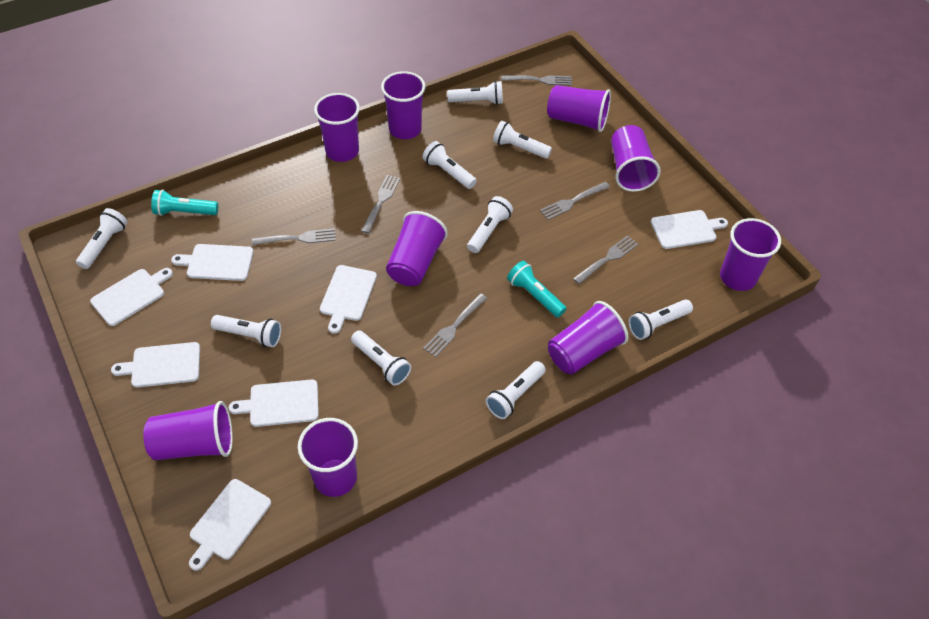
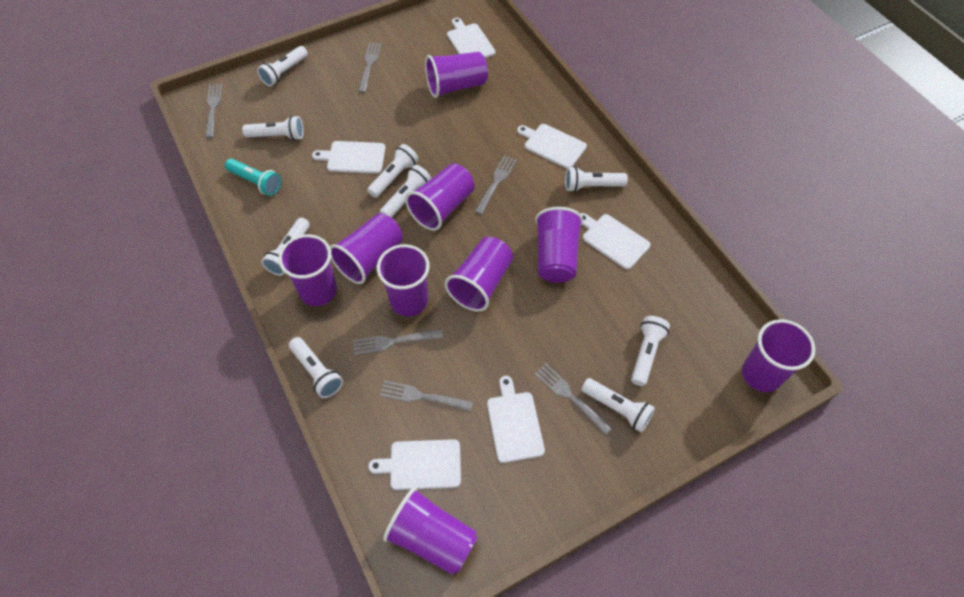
turquoise flashlight: [151,190,218,216] [507,261,567,318] = 2 -> [225,159,281,196] = 1
white cutting board: [90,268,173,326] [111,342,200,388] [171,244,254,281] [189,479,271,571] [229,379,319,427] [320,265,377,334] [651,210,728,249] = 7 -> [312,141,385,174] [368,439,461,490] [447,18,495,58] [487,376,545,463] [517,124,587,168] [580,213,651,269] = 6

